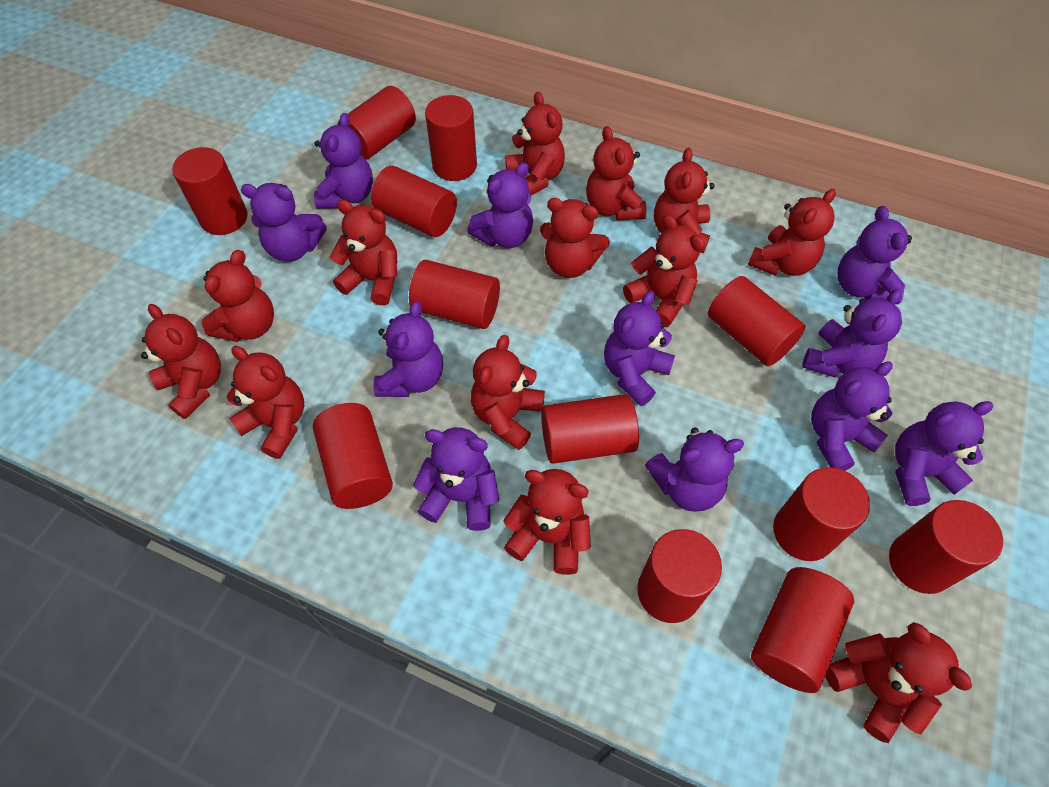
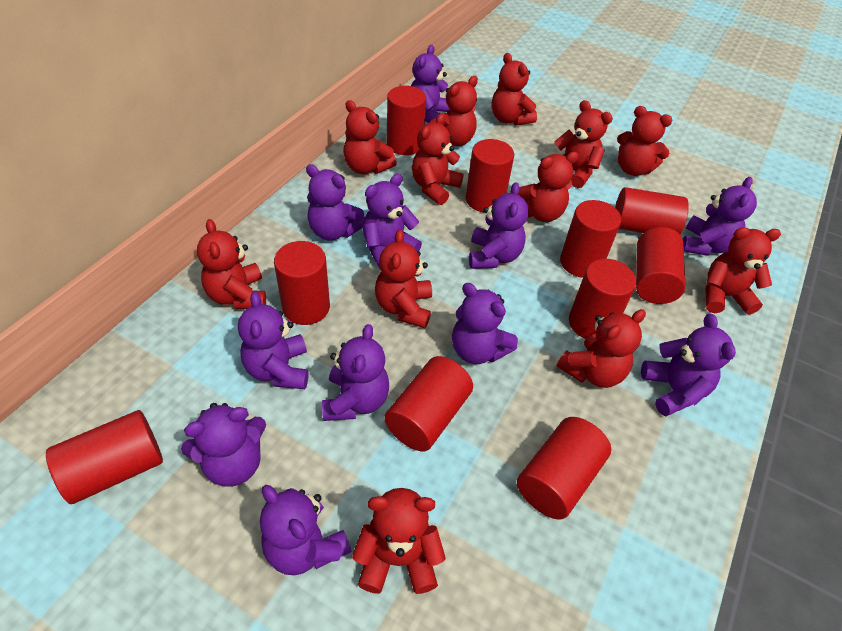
red cylinder: [172,147,247,235] [313,403,393,509] [337,86,416,160] [371,166,457,237] [409,260,500,329] [425,95,477,181] [541,394,639,464] [637,529,722,623] [708,276,805,366] [751,567,854,693] [773,467,870,561] [889,500,1003,594] = 12 -> [46,410,163,504] [274,241,330,325] [384,356,473,452] [387,86,426,155] [466,139,514,213] [517,417,611,520] [560,200,621,278] [569,259,636,339] [615,187,689,234] [636,227,686,304] = 10
red teddy bear: [141,304,221,419] [201,250,274,342] [226,346,304,459] [330,200,397,306] [471,335,545,450] [503,469,591,575] [505,92,565,195] [540,198,610,278] [586,126,647,220] [623,215,705,327] [654,148,715,253] [748,189,836,276] [825,622,972,743] = 13 -> [197,219,266,309] [343,100,397,174] [352,488,446,594] [375,229,432,328] [412,113,464,205] [430,76,478,146] [492,53,537,126] [518,152,579,222] [554,100,613,188] [557,309,646,388] [617,106,673,176] [705,227,781,315] = 12

